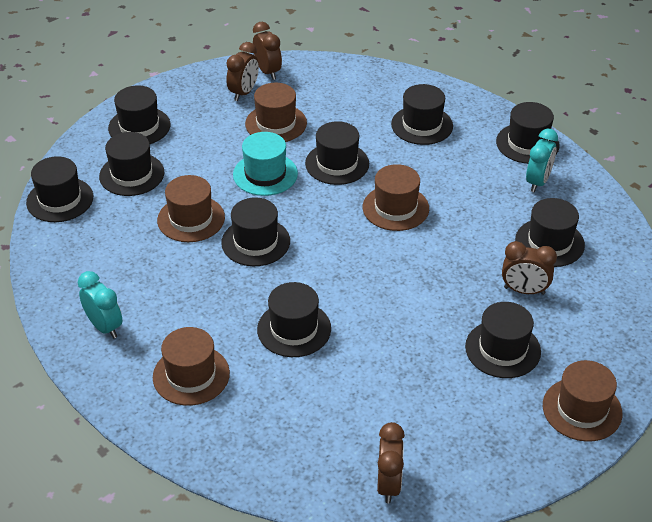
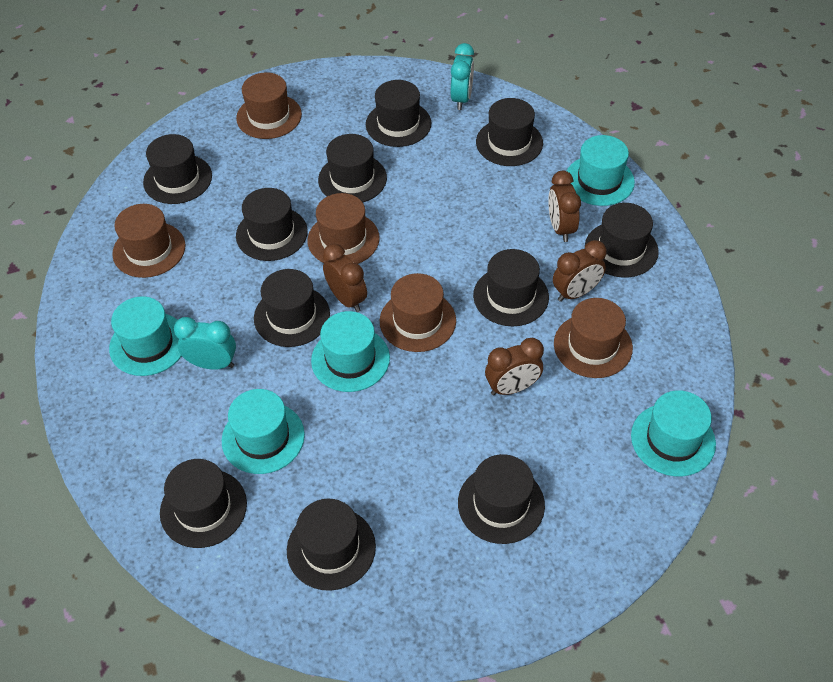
black hat: [26,156,93,222] [99,132,164,196] [108,85,171,144] [221,197,290,266] [257,282,331,357] [305,121,369,185] [391,84,453,145] [465,302,541,378] [496,102,559,164] [515,198,585,267] = 10 -> [143,134,212,204] [160,459,247,548] [236,188,308,261] [254,269,330,347] [287,499,376,591] [318,134,387,203] [366,80,431,147] [458,454,545,544] [473,249,549,326] [476,98,543,166] [585,203,659,277] = 11
turquoise hat: [233,132,298,196] = 1 -> [109,296,181,376] [222,389,305,474] [311,311,390,392] [567,135,635,206] [631,390,716,476] = 5

